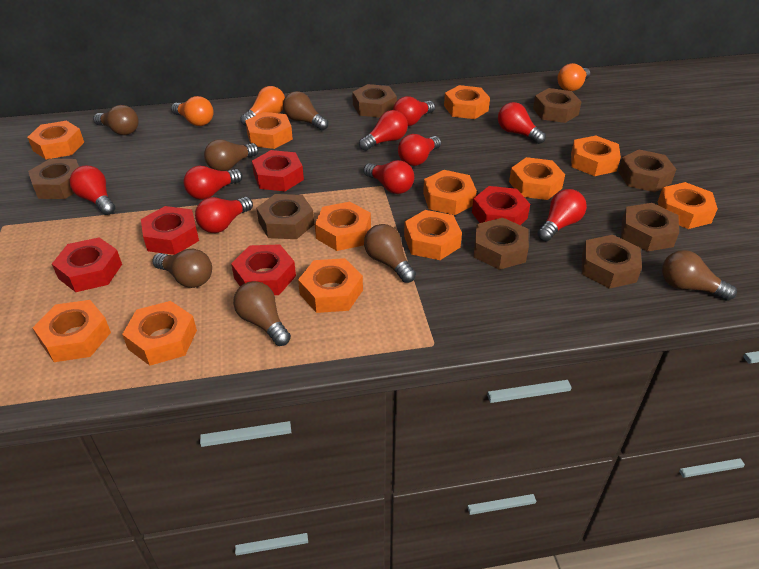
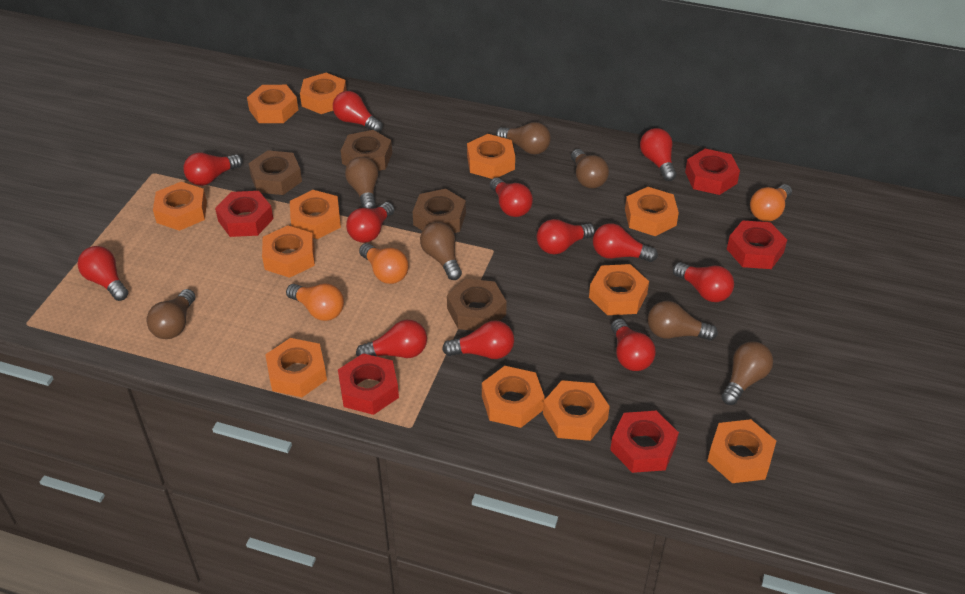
brown nut: [28,159,79,199] [257,194,314,239] [352,84,397,118] [474,218,529,270] [533,88,581,123] [582,235,642,289] [618,150,676,192] [621,203,679,252] = 8 -> [248,150,302,195] [341,130,392,171] [413,189,466,233] [447,279,507,331] = 4
red light bulb: [69,165,115,215] [184,166,243,200] [195,197,253,233] [359,110,408,151] [364,160,414,194] [393,96,435,126] [398,134,441,166] [498,102,546,144] [537,189,587,241] = 9 -> [78,246,128,301] [183,153,243,186] [333,91,383,133] [346,202,394,243] [356,320,427,358] [442,320,514,359] [490,178,533,217] [537,219,595,254] [593,223,658,262] [611,319,656,371] [640,128,676,181] [673,262,734,302] = 12

